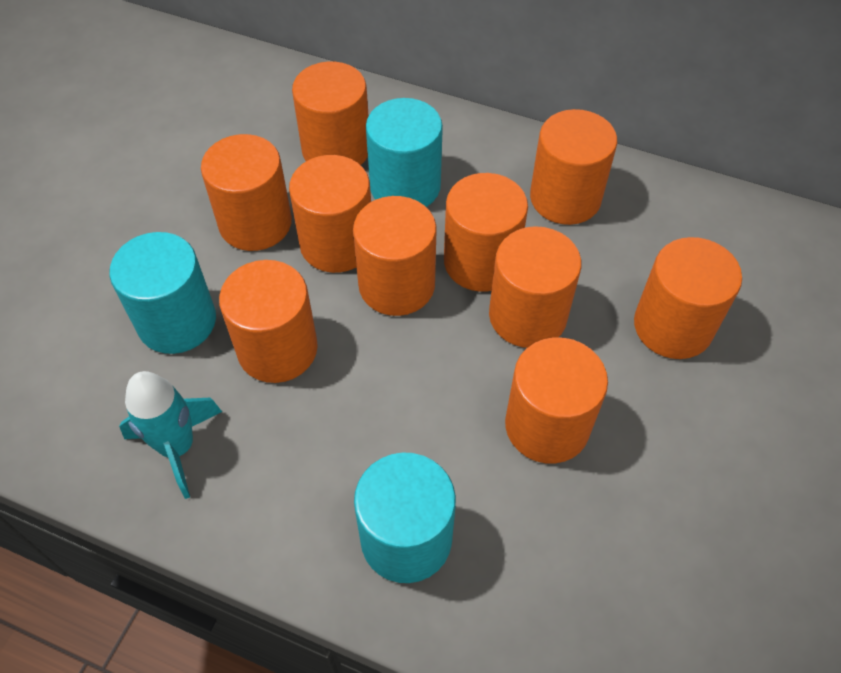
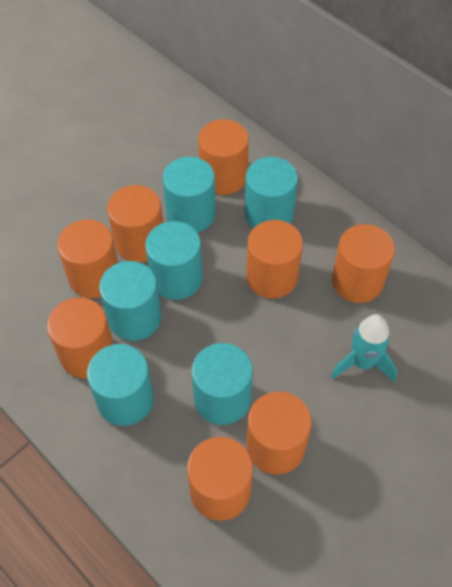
orange cylinder: [201,134,292,251] [219,260,318,383] [289,155,371,273] [292,62,369,165] [353,196,437,316] [444,173,528,292] [489,226,582,348] [505,337,608,464] [530,109,617,225] [634,237,742,359] = 10 -> [47,297,114,378] [57,220,118,298] [107,185,163,263] [187,437,253,521] [198,119,249,195] [246,220,303,299] [246,392,312,474] [332,224,395,303] = 8
turquoise cylinder: [109,232,216,354] [354,453,456,583] [366,98,443,207] = 3 -> [87,344,154,426] [99,261,161,341] [145,221,203,300] [162,157,216,233] [192,343,253,425] [244,157,298,228] = 6

